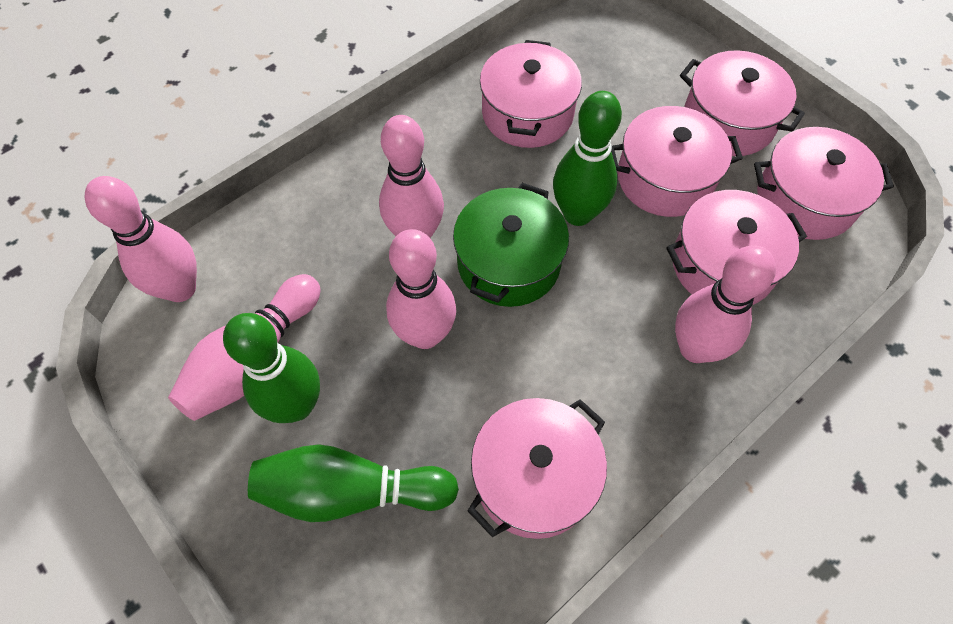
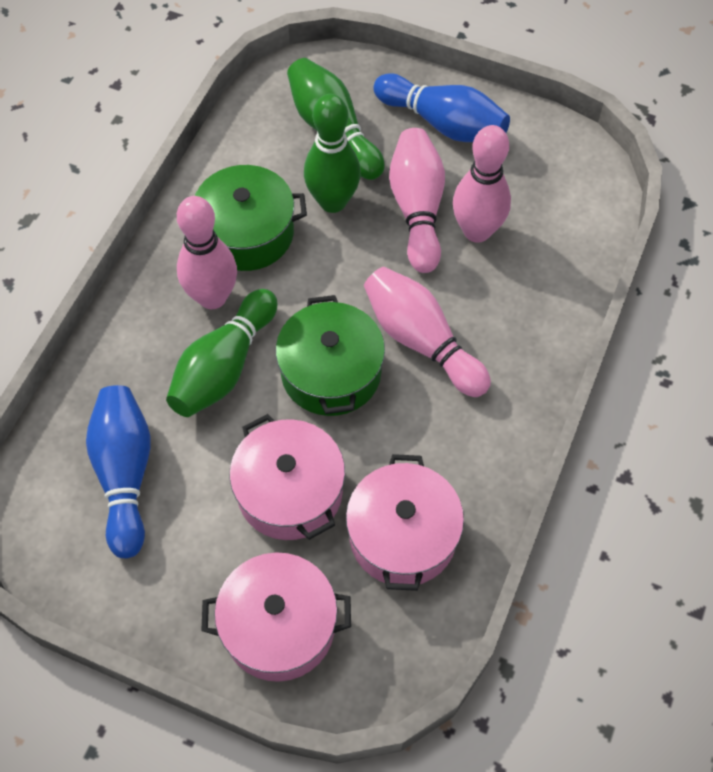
blue bowling pin: none = 0 -> [86,385,151,559] [373,73,510,142] = 2
green pot: [453,183,569,307] = 1 -> [195,165,307,271] [276,295,385,416] = 2
pink bowling pin: [85,176,197,302] [168,274,321,421] [379,115,444,238] [386,229,456,349] [675,245,776,363] = 5 -> [177,196,237,309] [364,267,491,397] [389,128,445,273] [453,125,511,243] = 4
pink pot: [468,398,607,539] [480,40,582,148] [611,106,743,217] [666,190,807,305] [680,50,805,156] [754,127,894,240] = 6 -> [201,552,351,682] [230,414,345,540] [346,454,464,591] = 3

